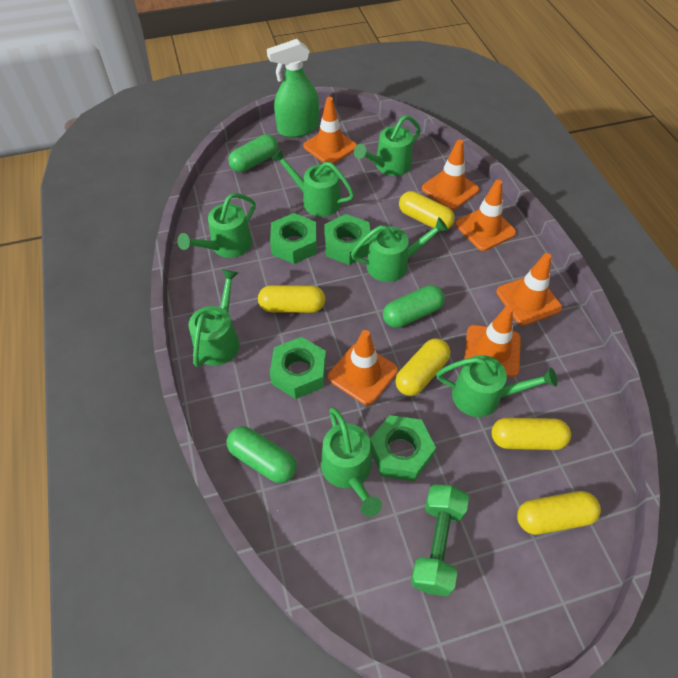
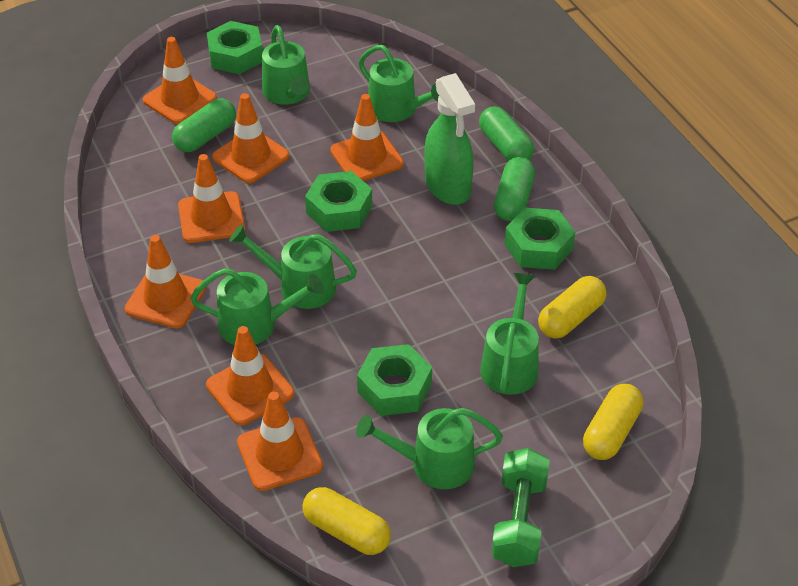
green watering can: [177,193,256,258] [189,269,239,367] [272,149,354,217] [321,407,382,517] [351,217,448,282] [354,115,421,176] [436,355,558,417] = 7 -> [190,268,324,345] [229,224,357,309] [262,25,310,105] [356,408,503,489] [358,45,439,122] [480,273,539,395] = 6
orange traffic cone: [303,97,357,164] [328,330,398,405] [422,140,479,210] [456,180,516,251] [464,306,521,377] [496,253,562,326] = 6 -> [125,235,206,328] [143,37,217,124] [178,154,245,243] [206,326,294,425] [212,93,289,183] [237,392,323,491] [330,94,404,181] = 7
yellow capsule: [258,285,325,313] [395,338,451,396] [399,191,455,229] [492,418,571,450] [517,491,601,535] = 5 -> [302,487,391,555] [538,276,606,339] [583,384,643,460] = 3

